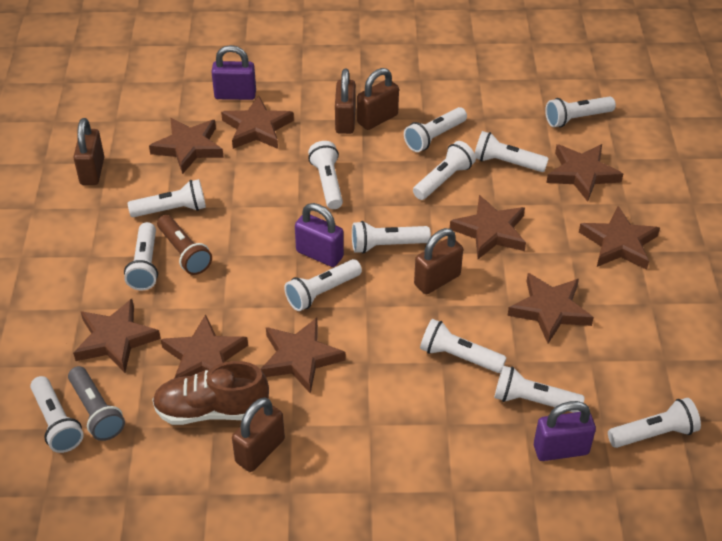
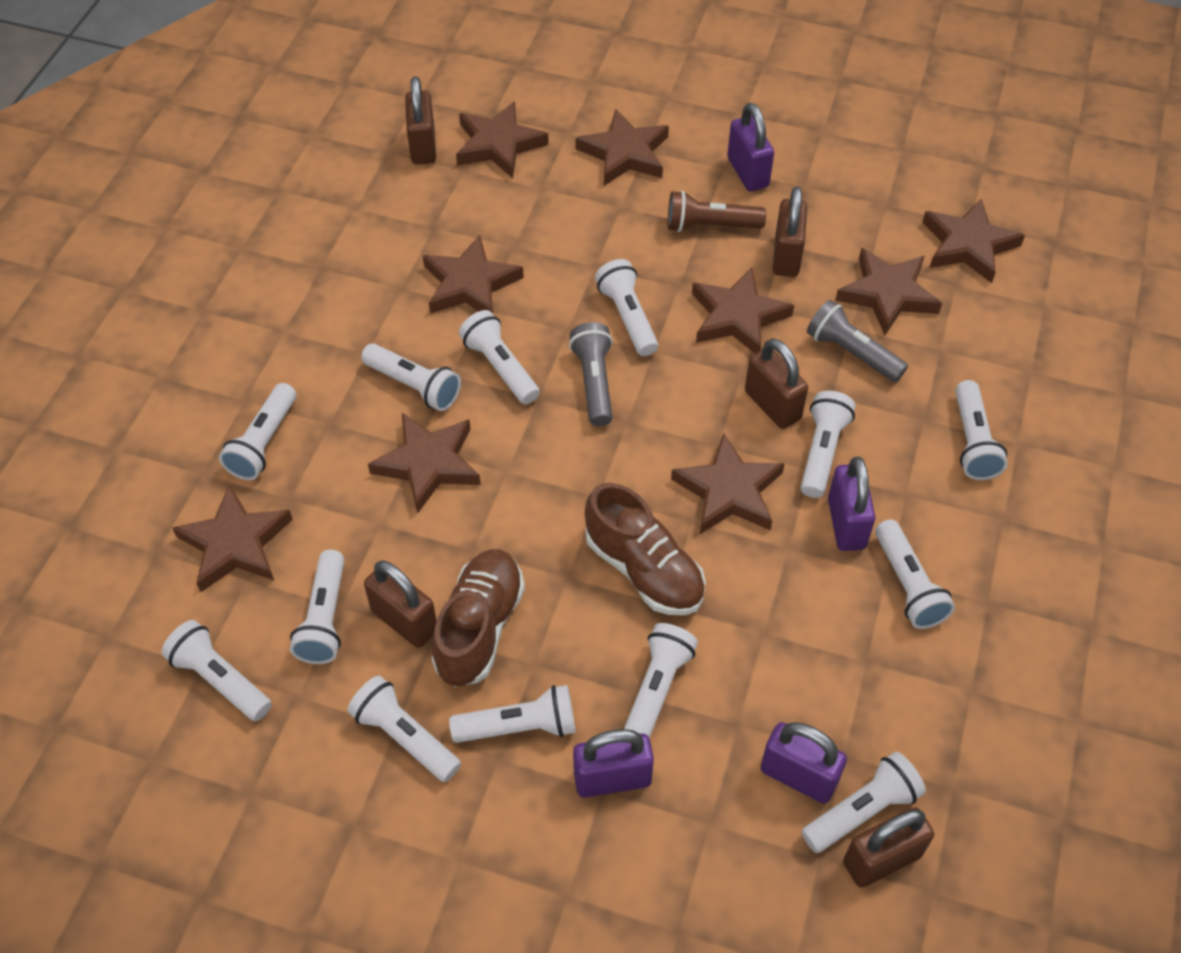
brown shoe: [152,361,269,425] = 1 -> [432,549,525,687] [585,483,706,615] = 2
grey flashlight: [68,366,125,441] = 1 -> [569,322,613,426] [807,300,908,382] = 2
purple padlock: [212,45,256,100] [295,203,344,267] [534,401,596,461] = 3 -> [573,729,654,798] [727,103,774,191] [761,722,847,804] [828,457,875,551] = 4

